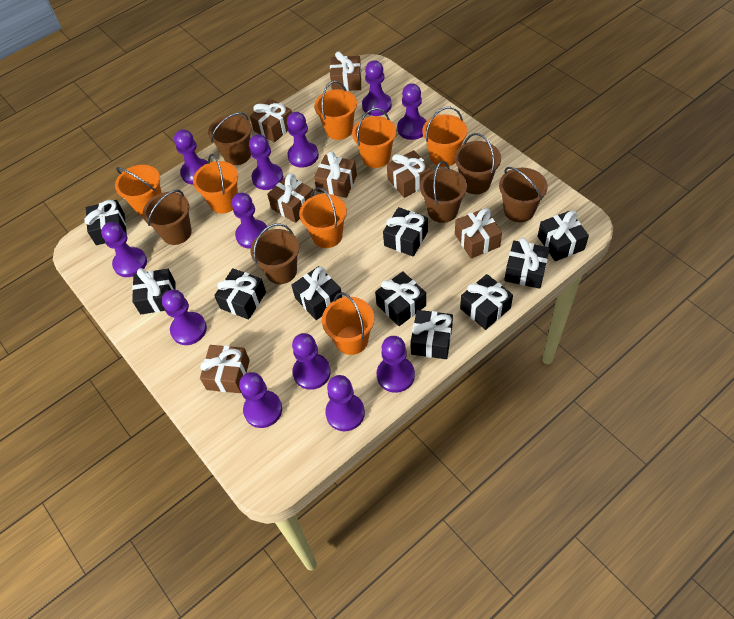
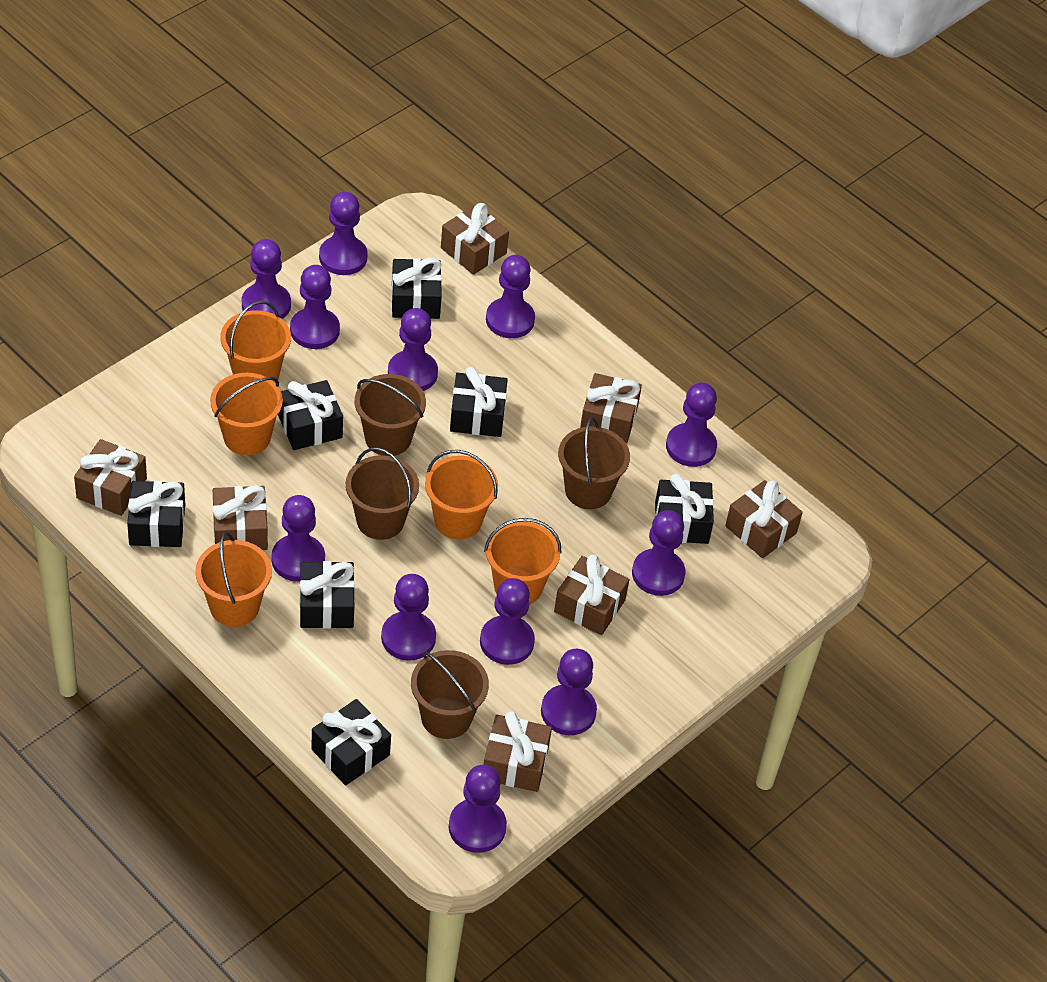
black gift: [84,200,127,245] [132,268,175,314] [214,268,266,320] [291,266,342,320] [375,271,426,326] [383,207,428,256] [411,310,453,359] [460,274,513,330] [504,238,550,289] [538,211,589,261] = 10 -> [127,481,185,547] [278,380,343,450] [300,561,355,629] [311,699,391,785] [391,258,442,319] [450,367,508,437] [655,474,714,544] = 7
brown bucket: [143,190,192,245] [208,112,252,165] [250,224,299,284] [420,161,467,223] [455,133,501,194] [499,167,548,222] = 6 -> [346,447,419,540] [355,374,426,456] [411,650,489,739] [558,417,630,509] = 4
orange bucket: [115,165,162,216] [193,154,238,214] [299,187,347,248] [314,81,357,140] [322,292,374,355] [352,108,396,168] [422,107,467,167] = 7 -> [195,532,272,627] [210,373,283,455] [220,301,291,384] [425,450,498,539] [484,518,561,605] = 5

